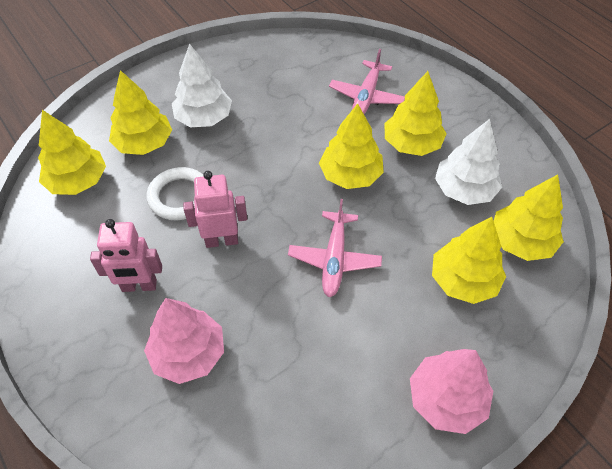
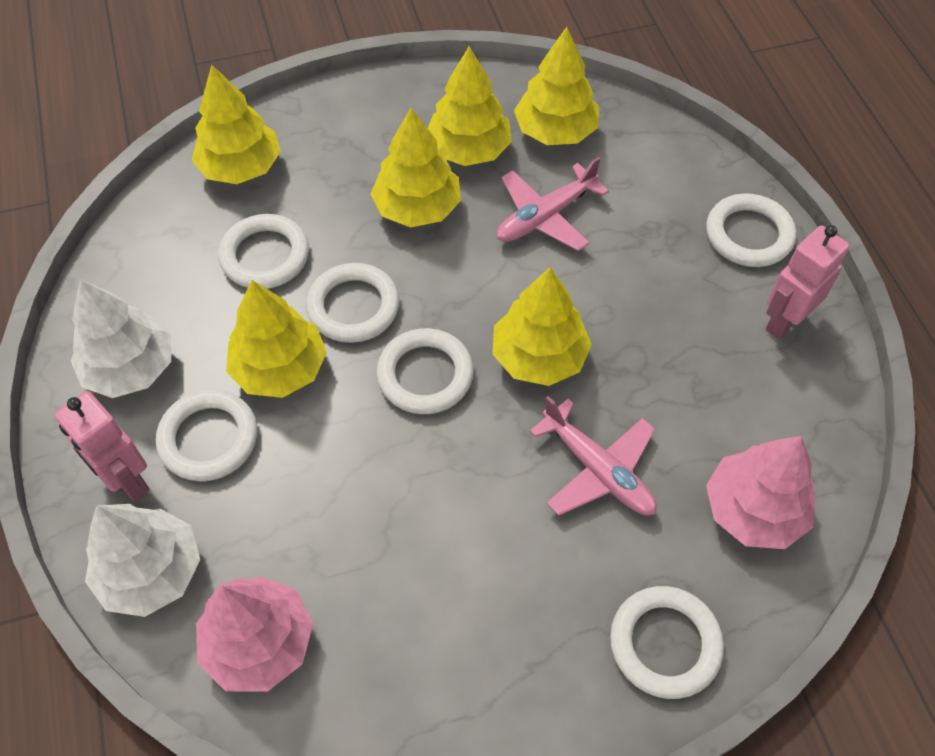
white ring: [147,167,204,220] = 1 -> [156,389,257,481] [218,214,309,289] [306,263,400,343] [376,328,474,414] [610,586,724,699] [706,193,796,267] = 6

